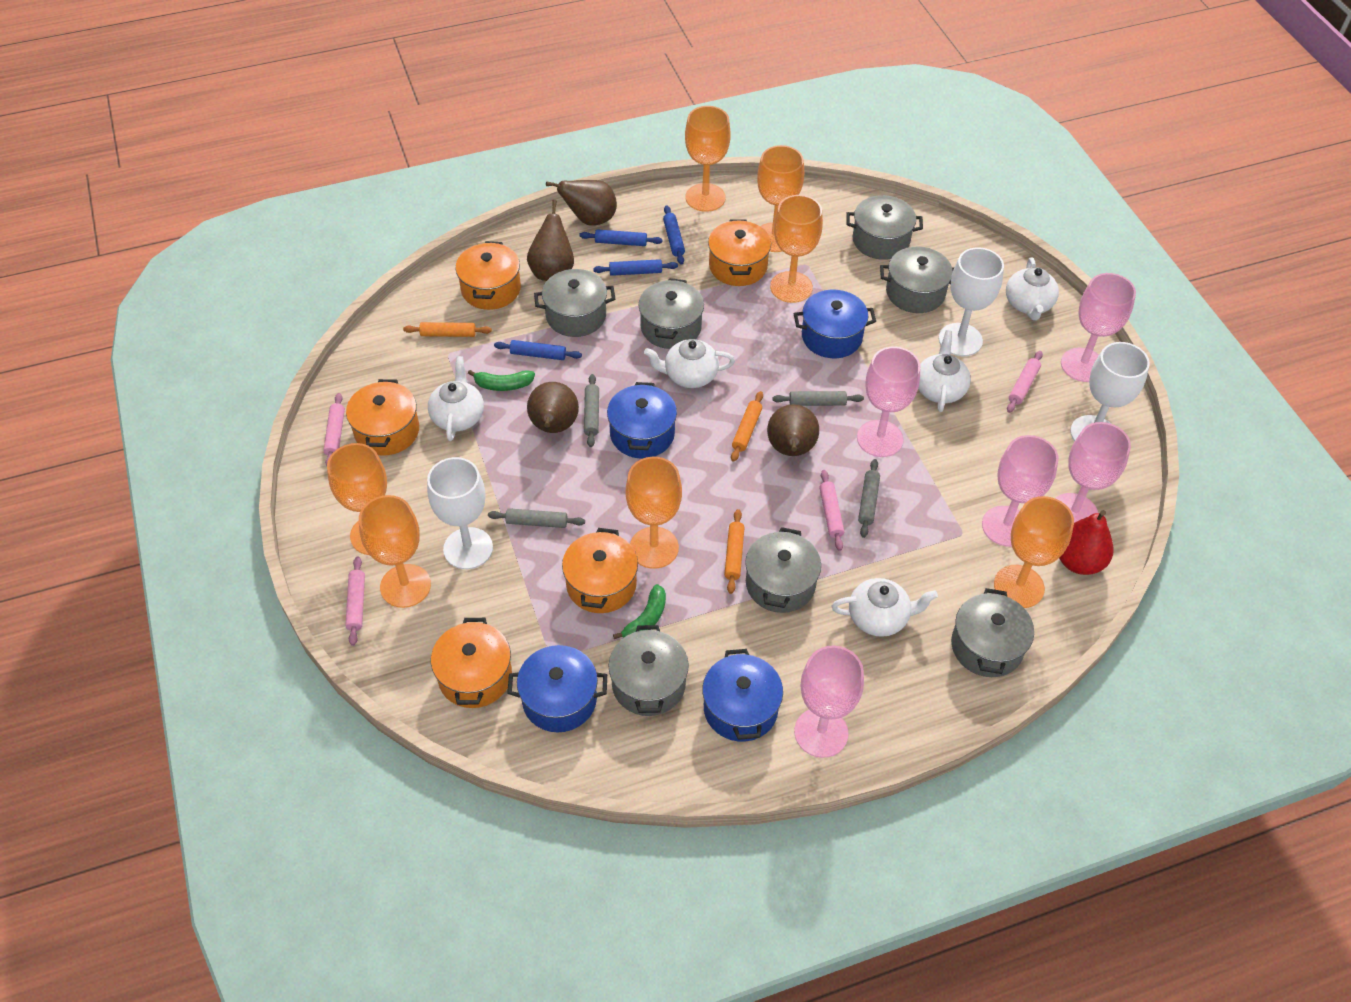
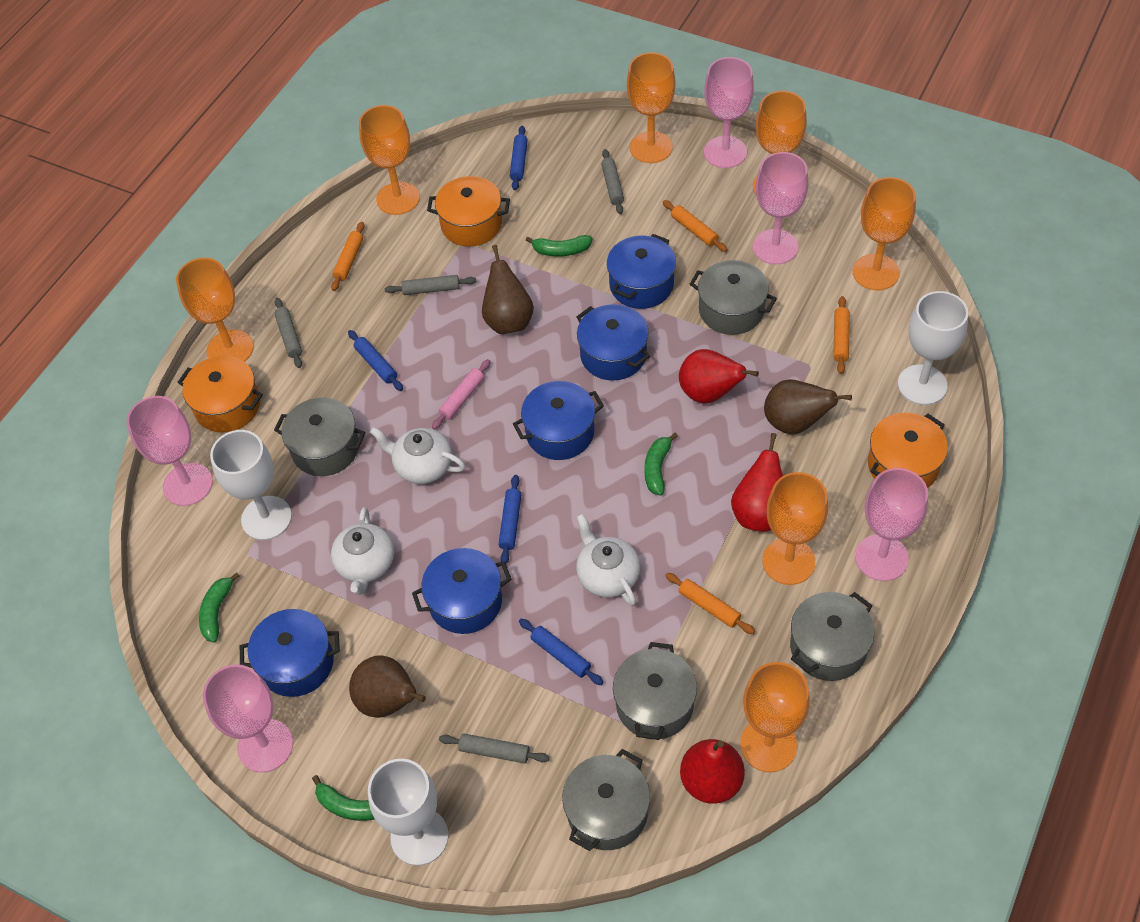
blue pot: [507,645,607,732] [607,382,677,459] [702,649,783,742] [794,290,876,358] = 4 -> [240,609,340,697] [412,548,512,634] [513,381,604,460] [576,304,650,381] [607,234,676,309] = 5
brown pear: [527,200,574,281] [527,382,579,433] [546,180,617,226] [767,404,819,456] = 4 -> [349,655,426,718] [482,245,534,334] [764,379,852,435] = 3
green banana: [468,370,535,391] [613,584,666,639] = 2 -> [199,572,239,643] [312,775,375,821] [526,235,593,257] [644,433,678,495] = 4
grey pot: [534,269,615,337] [609,625,689,716] [638,278,704,349] [745,527,821,613] [846,195,923,260] [880,247,954,313] [951,588,1034,677] = 7 -> [274,397,365,476] [562,749,650,851] [613,642,697,740] [690,260,777,335] [790,592,875,681] = 5
orange pot: [346,379,419,456] [431,618,512,708] [455,241,521,310] [562,528,638,613] [708,219,771,286] = 5 -> [178,356,263,433] [427,176,510,247] [868,413,948,488] = 3
orange rolling pin: [403,322,492,337] [724,509,745,594] [731,391,763,462] = 3 -> [331,222,365,291] [663,200,728,252] [665,573,755,634] [833,296,850,374] = 4
pink rolling pin: [323,393,345,466] [345,556,365,646] [819,470,844,551] [1007,351,1043,413] = 4 -> [432,359,491,430] = 1
red pear: [1059,510,1114,575] = 1 -> [679,349,759,404] [680,739,745,804] [731,433,783,532] = 3
white teapot: [428,356,484,441] [644,339,735,388] [832,578,938,637] [918,330,971,412] [1006,257,1059,320] = 5 -> [331,507,394,595] [370,427,465,484] [576,514,640,606] = 3

